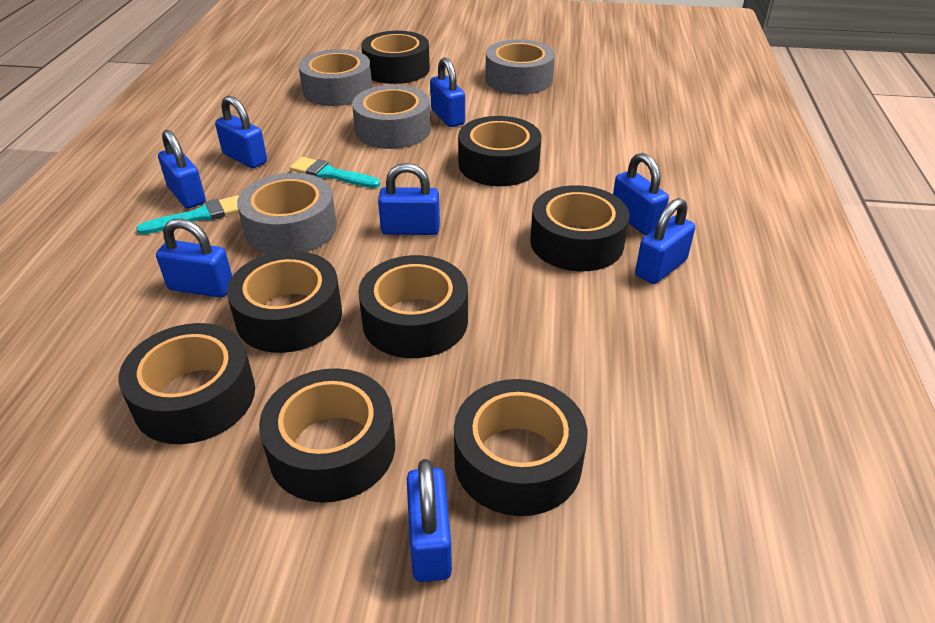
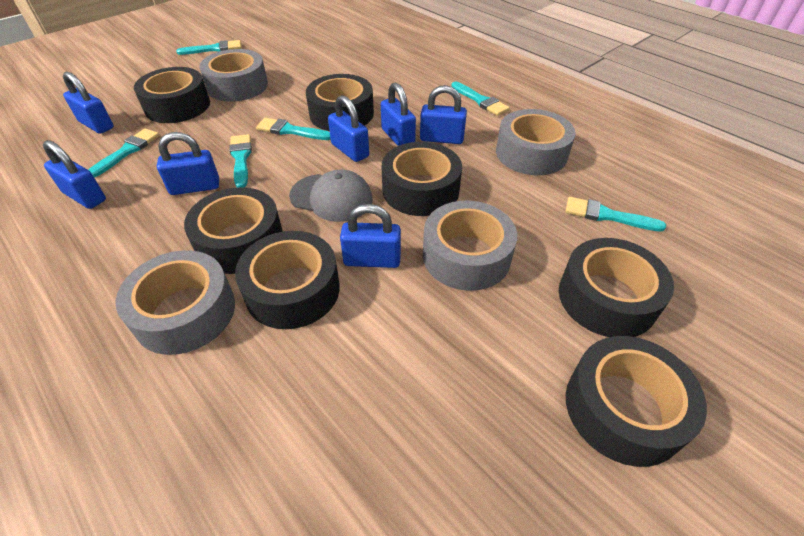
black tape: [119,323,255,444] [227,251,342,353] [259,368,395,503] [358,255,468,358] [361,31,430,84] [454,379,587,516] [458,116,542,186] [530,185,629,271] = 8 -> [134,67,210,123] [184,187,283,274] [235,231,340,329] [306,74,374,131] [381,142,462,216] [559,238,674,337] [566,336,707,467] = 7
blue padlock: [156,218,232,298] [158,130,206,209] [215,96,267,168] [378,163,440,235] [407,459,452,582] [430,57,465,127] [613,153,669,235] [635,198,695,284] = 8 -> [43,140,106,209] [63,72,114,134] [157,132,219,195] [328,95,369,162] [340,204,401,268] [381,82,416,146] [420,85,467,144] = 7
grey cap: none = 0 -> [289,170,372,222] = 1
turquoise brush: [136,195,239,235] [290,157,380,188] = 2 -> [88,128,160,178] [176,40,242,55] [229,134,252,188] [256,118,331,140] [451,81,510,116] [565,197,666,232] = 6

